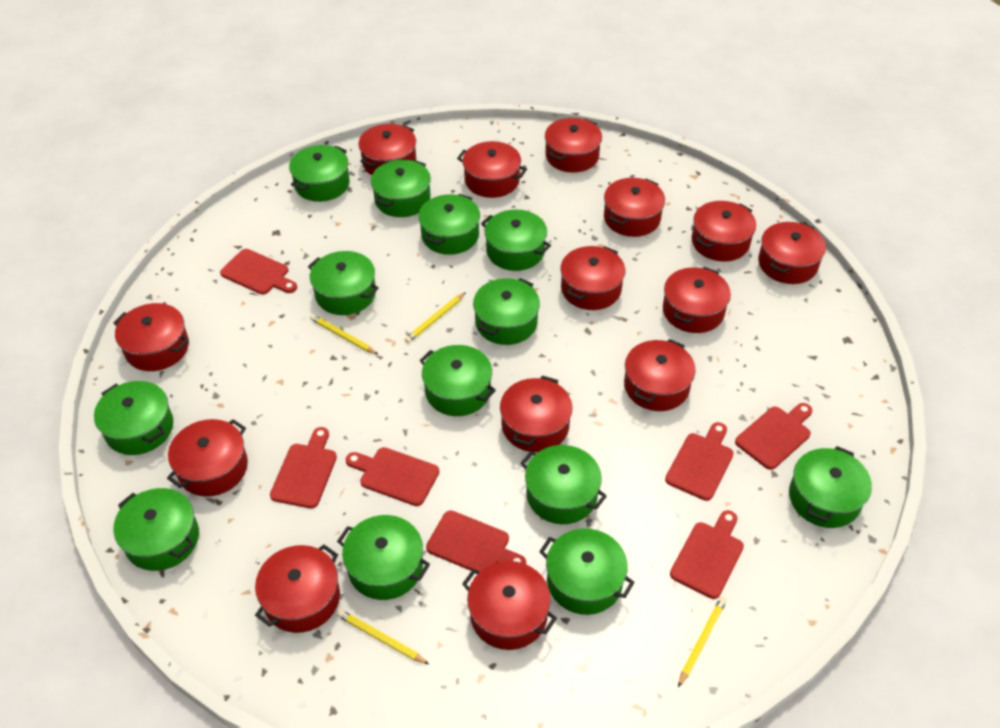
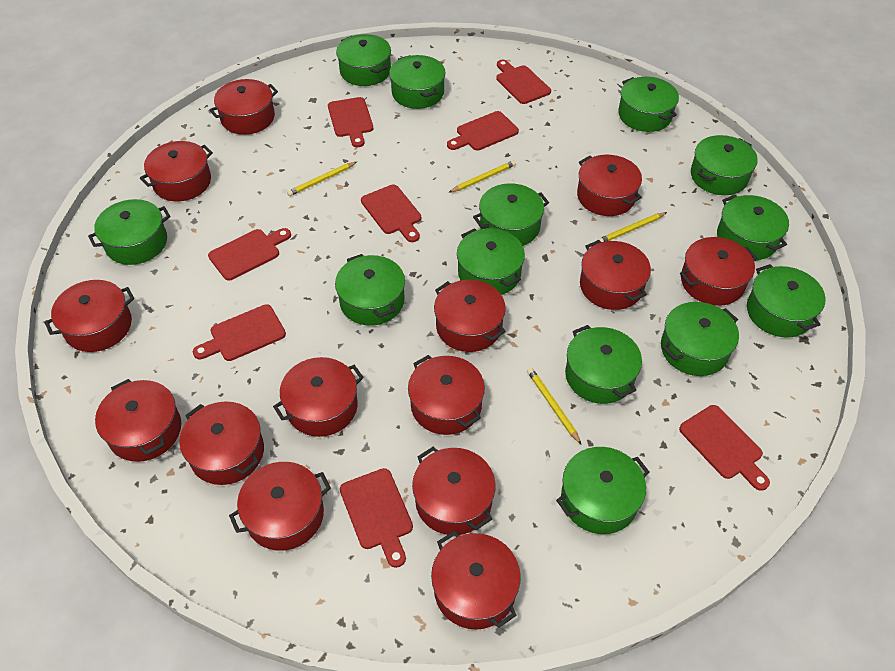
red cutting board: [220,249,297,294] [270,427,337,509] [346,447,439,506] [426,510,526,571] [665,422,734,501] [670,510,744,599] [735,403,812,470] = 7 -> [193,305,286,361] [208,228,291,281] [328,97,373,147] [340,468,413,568] [361,184,421,242] [447,111,519,150] [496,60,551,104] [679,405,770,491] = 8

